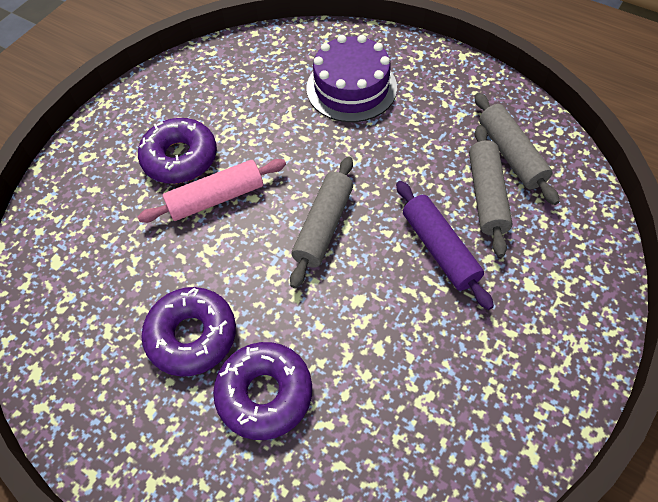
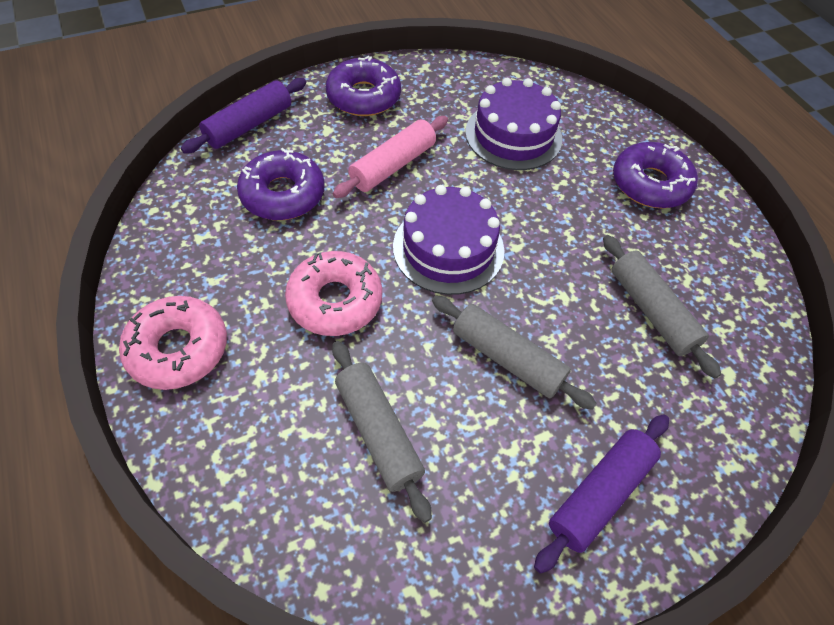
pink donut: none = 0 -> [119,296,227,390] [285,251,382,336] = 2
purple cake: [306,35,397,122] = 1 -> [393,185,504,295] [465,78,562,170] = 2
purple rolling pin: [396,181,494,310] = 1 -> [181,78,306,154] [534,414,669,574] = 2

